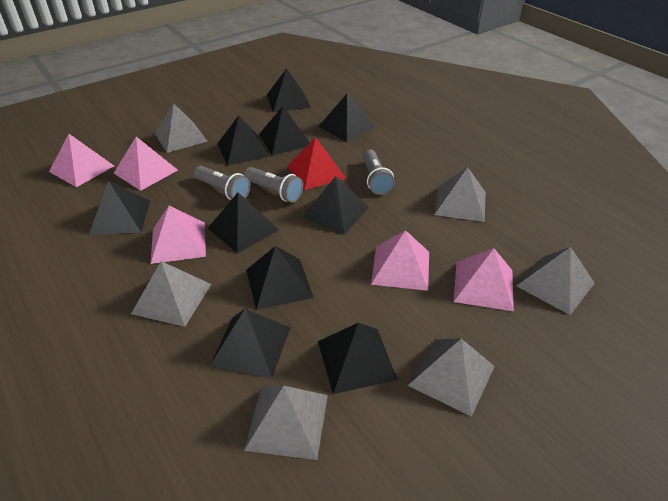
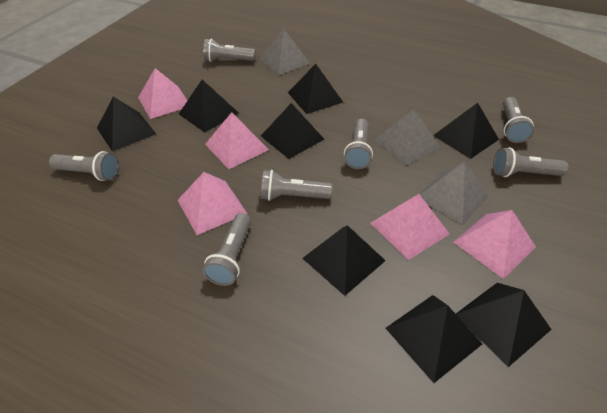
black pyramid: [89,181,150,235] [208,192,279,254] [210,309,291,378] [217,115,270,166] [246,246,314,310] [259,106,310,155] [267,69,311,112] [302,176,369,235] [318,94,375,142] [318,323,398,394] = 10 -> [97,97,156,151] [179,80,239,132] [261,103,324,159] [288,64,344,114] [302,225,386,296] [386,295,482,383] [433,103,499,159] [456,283,552,367] = 8
grey flashlight: [194,166,251,200] [244,167,303,202] [363,150,395,195] = 3 -> [49,151,119,181] [202,213,251,286] [203,39,255,62] [261,170,333,201] [344,119,373,169] [493,147,569,177] [503,97,534,143] = 7
grey pyramid: [131,261,211,327] [155,103,208,153] [244,386,328,460] [408,338,495,417] [434,167,486,222] [516,247,595,315] = 6 -> [259,29,310,75] [374,109,440,166] [420,162,489,225] = 3
red pyramid: [287,137,347,190] = 1 -> none = 0

